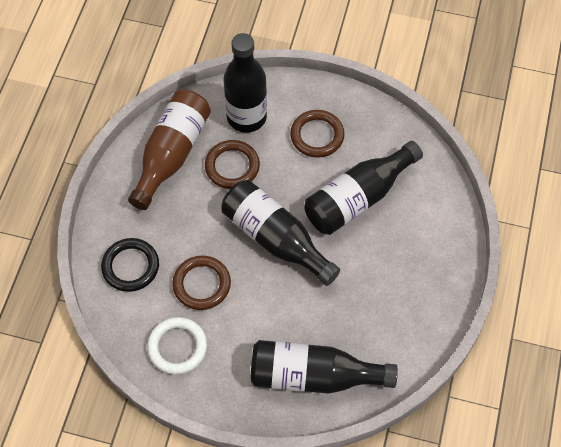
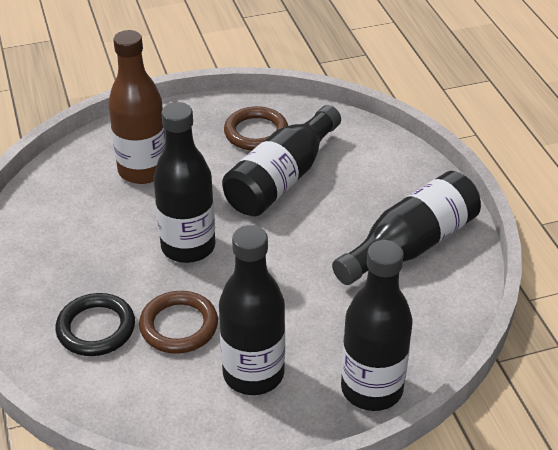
black bottle: [221,180,340,286] [223,33,267,133] [250,340,398,394] [304,141,423,235] = 4 -> [153,102,216,263] [219,225,285,395] [222,105,341,216] [332,171,481,285] [341,240,413,411] = 5
brown ring: [172,256,231,310] [205,140,260,189] [290,110,345,158] = 3 -> [139,291,218,354] [224,106,288,151] = 2
white ring: [147,317,207,375] = 1 -> none = 0

